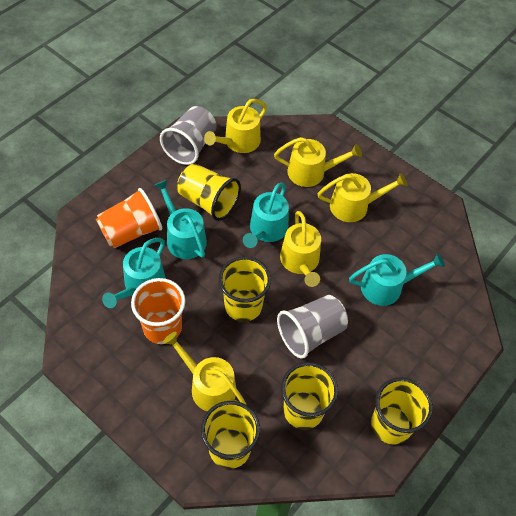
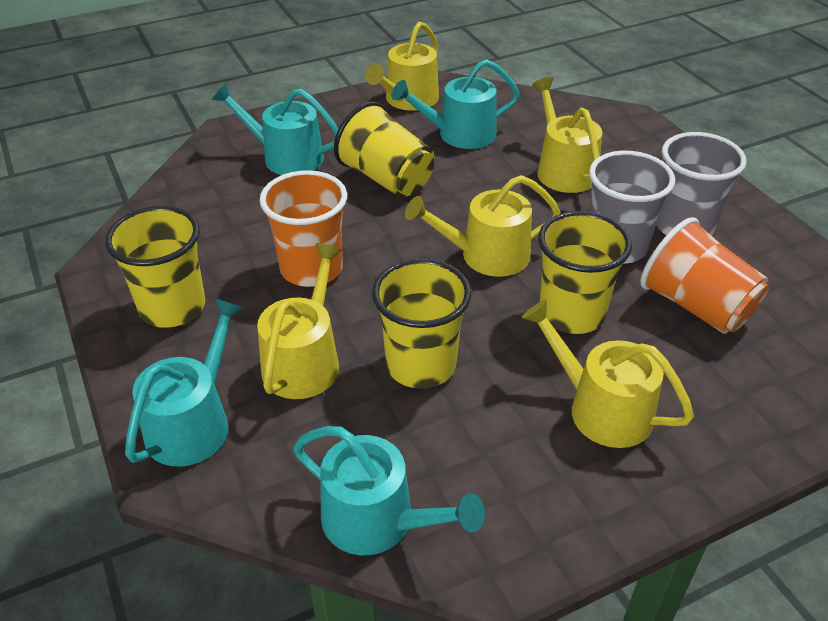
yellow cup: [177,163,241,221] [201,401,260,469] [219,256,271,322] [281,362,338,429] [371,377,433,445] = 5 -> [105,206,205,328] [334,102,434,197] [372,258,472,389] [538,211,632,334] = 4

